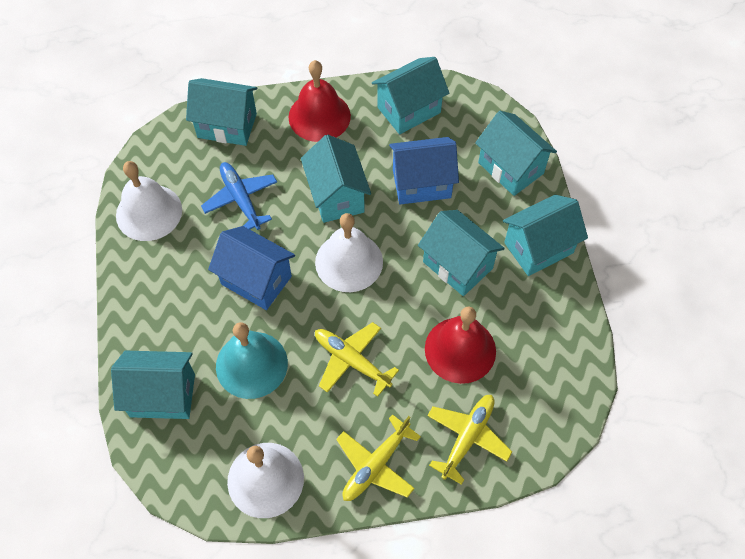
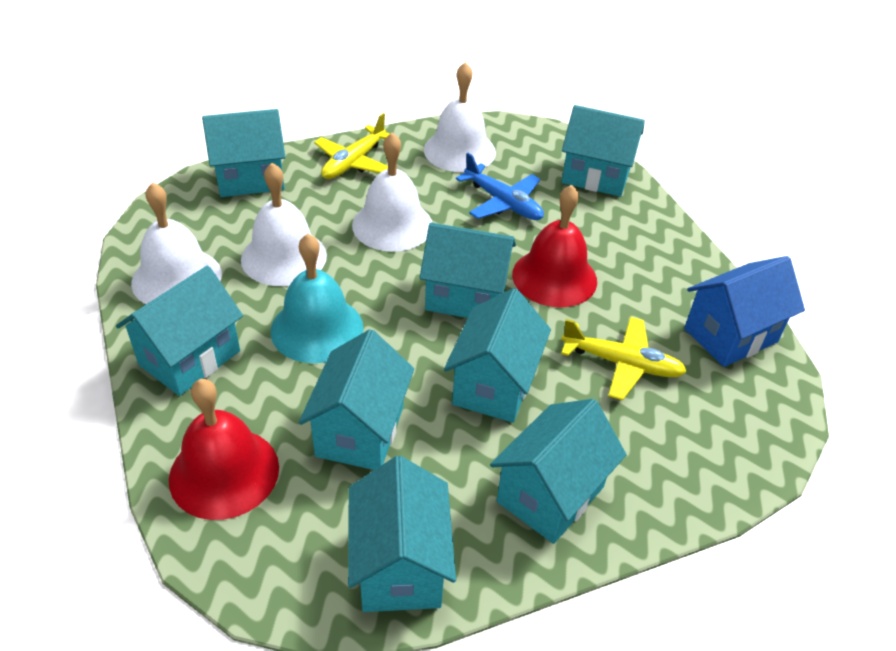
blue house: [208,226,295,310] [389,137,459,204] = 2 -> [684,256,805,367] = 1
turquoise house: [111,351,195,419] [186,78,257,146] [301,135,371,223] [372,57,449,134] [418,210,505,296] [475,111,557,196] [503,195,588,276] = 7 -> [116,266,243,396] [202,109,285,197] [299,329,414,470] [348,456,456,612] [419,222,516,318] [444,288,551,423] [490,399,627,544] [561,105,645,197] = 8
white bell: [116,161,182,241] [227,443,304,518] [315,213,383,292] = 3 -> [131,182,222,304] [241,163,327,286] [352,132,432,252] [424,62,496,172] = 4
yellow plane: [315,322,399,397] [336,414,421,501] [427,395,512,485] = 3 -> [314,113,389,179] [561,317,687,400] = 2

